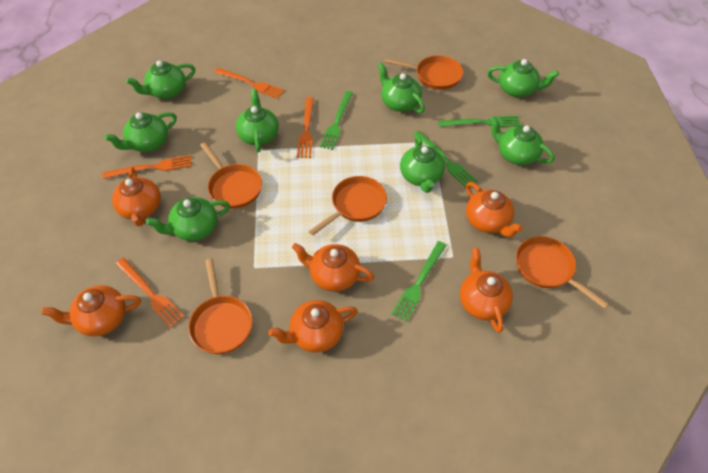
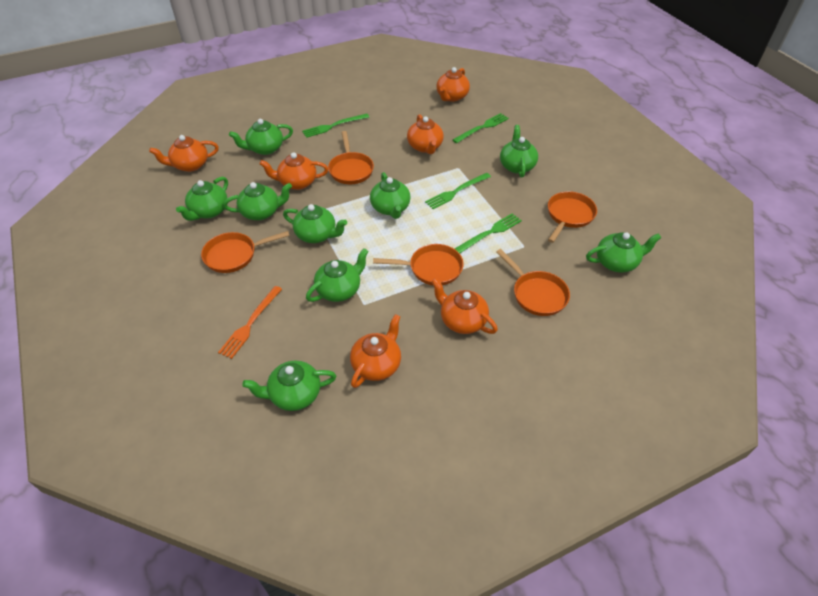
green teapot: [105,112,177,152] [126,61,195,99] [146,197,230,241] [236,89,279,152] [378,62,425,113] [400,136,445,193] [487,59,559,97] [489,116,554,165] = 8 -> [176,177,228,221] [223,182,292,220] [229,119,293,155] [242,361,336,411] [283,204,347,243] [306,248,369,302] [370,172,411,219] [500,125,538,178] [586,232,661,273] = 9
orange fork: [102,155,192,179] [116,258,185,328] [214,68,284,99] [297,97,314,158] = 4 -> [218,286,282,359] = 1

